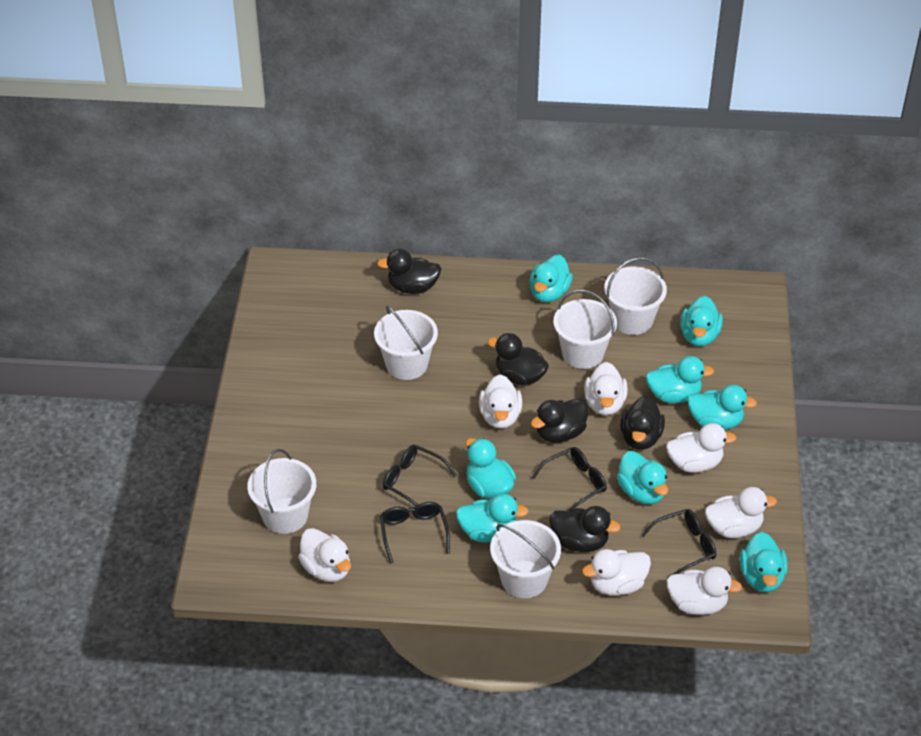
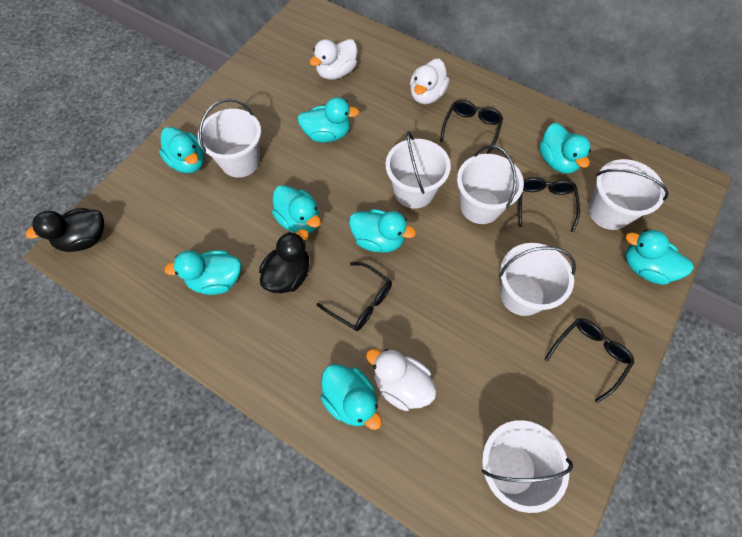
black duck: [377,249,441,294] [487,333,549,386] [531,398,589,443] [549,506,621,552] [620,396,665,450] = 5 -> [25,208,104,252] [259,229,309,293] = 2
white bucket: [247,449,316,534] [374,305,438,380] [490,520,561,598] [553,290,617,369] [604,257,667,335] = 5 -> [198,99,261,178] [386,131,451,209] [457,145,524,224] [481,420,573,513] [499,243,576,316] [589,159,669,230] = 6
white duck: [298,528,351,582] [479,374,522,428] [582,549,651,596] [584,362,628,415] [666,423,736,473] [666,567,742,615] [705,487,777,538] = 7 -> [309,39,357,80] [366,349,437,411] [410,59,450,104] = 3

